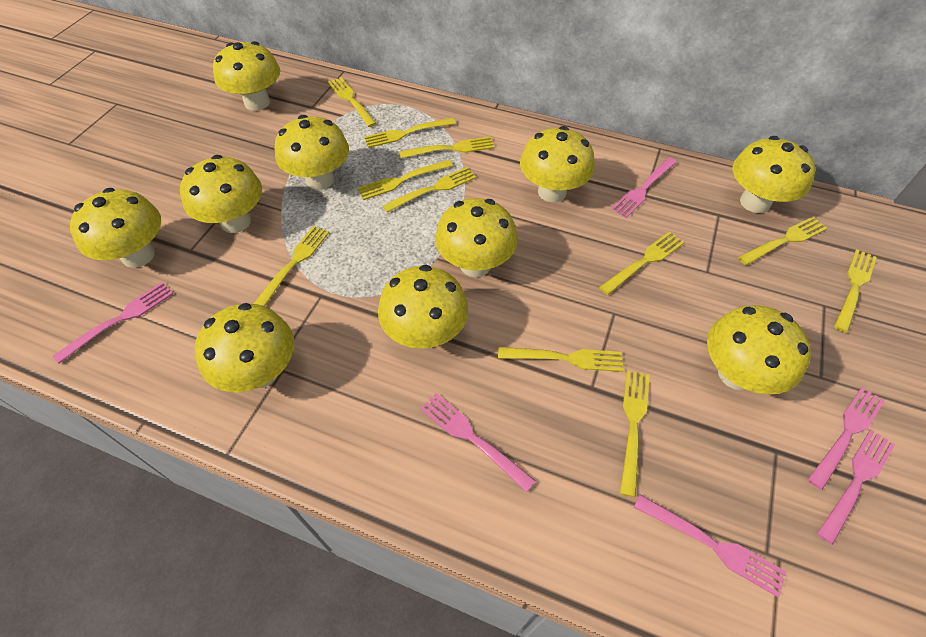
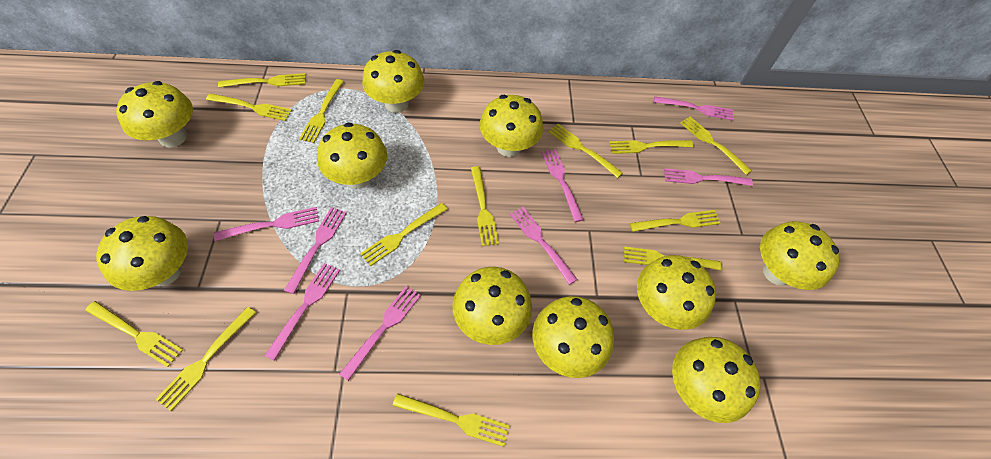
pink fork: [53,282,173,364] [420,393,536,492] [611,158,677,218] [634,494,786,597] [808,387,884,490] [817,429,895,545] = 6 -> [214,207,319,241] [264,263,340,361] [284,207,347,294] [339,286,421,381] [510,207,578,285] [541,149,584,222] [654,96,734,121] [664,168,753,186] = 8
yellow fork: [254,226,329,306] [328,77,377,127] [357,160,453,200] [364,118,456,148] [383,167,476,213] [399,136,495,159] [498,347,624,372] [599,231,684,295] [620,370,649,497] [738,217,827,265] [834,249,877,333] = 11 -> [85,301,183,367] [155,307,256,411] [206,94,292,121] [218,73,306,88] [299,79,344,143] [360,203,448,266] [392,393,510,447] [471,166,499,246] [548,124,623,178] [609,140,694,154] [624,247,722,271] [630,210,721,232] [680,117,752,175] = 13

